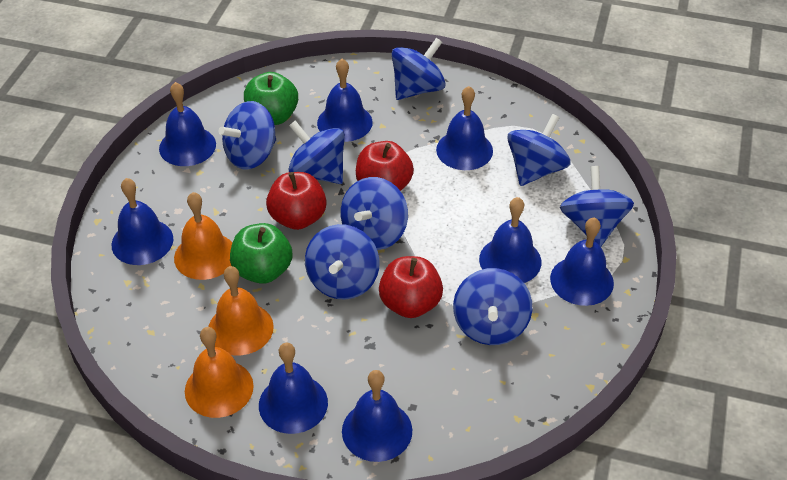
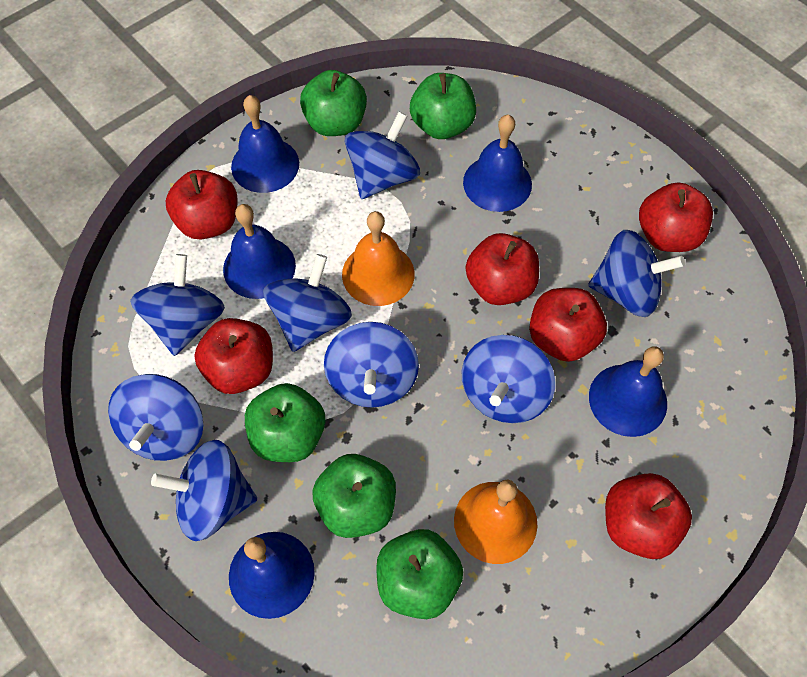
blue bell: [112,178,173,265] [159,82,216,166] [259,343,328,434] [317,59,373,142] [342,370,412,462] [436,86,493,170] [479,197,541,283] [550,217,614,306] = 8 -> [223,204,296,299] [229,532,315,619] [231,95,299,193] [463,115,532,212] [589,346,667,437] = 5
green apple: [230,223,293,284] [244,72,298,125] = 2 -> [245,383,325,462] [300,70,367,136] [312,454,396,538] [376,529,463,619] [410,73,476,139] = 5
orange bell: [174,192,232,280] [185,327,254,418] [208,266,274,356] = 3 -> [342,211,415,306] [454,480,538,564] = 2
red apple: [266,172,327,230] [356,141,414,191] [379,256,443,318] = 3 -> [166,170,238,240] [194,318,273,394] [466,233,539,305] [529,288,607,362] [605,473,692,559] [639,182,713,252] = 6

